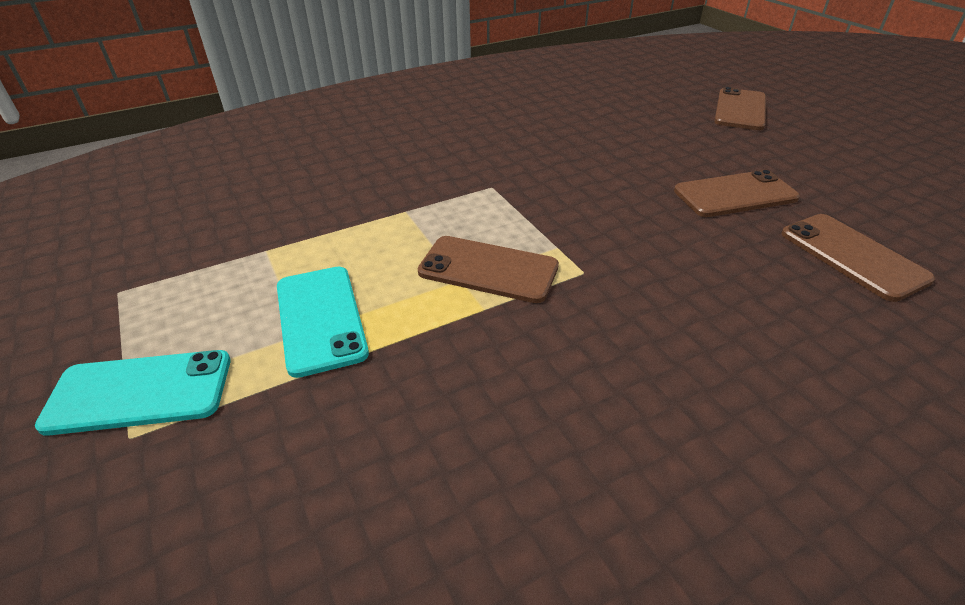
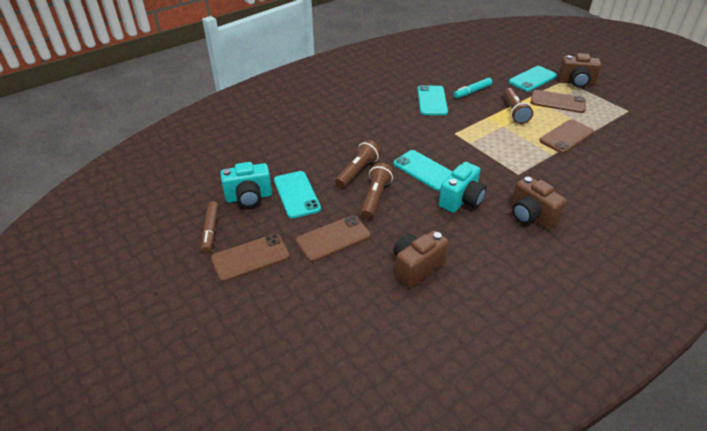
brown camera: none = 0 -> [393,230,449,288] [511,176,567,229] [558,53,601,88] = 3
brown flashlight: none = 0 -> [335,140,381,188] [361,163,394,219] [503,88,533,124] = 3
brown marker: none = 0 -> [201,201,219,253] = 1
turquoise camera: none = 0 -> [221,162,272,208] [439,162,486,213] = 2
turquoise marker: none = 0 -> [453,78,492,98] = 1
turquoise phone: [35,350,231,436] [277,267,369,378] = 2 -> [274,171,321,218] [394,150,452,191] [417,85,448,115] [509,66,557,92] = 4

